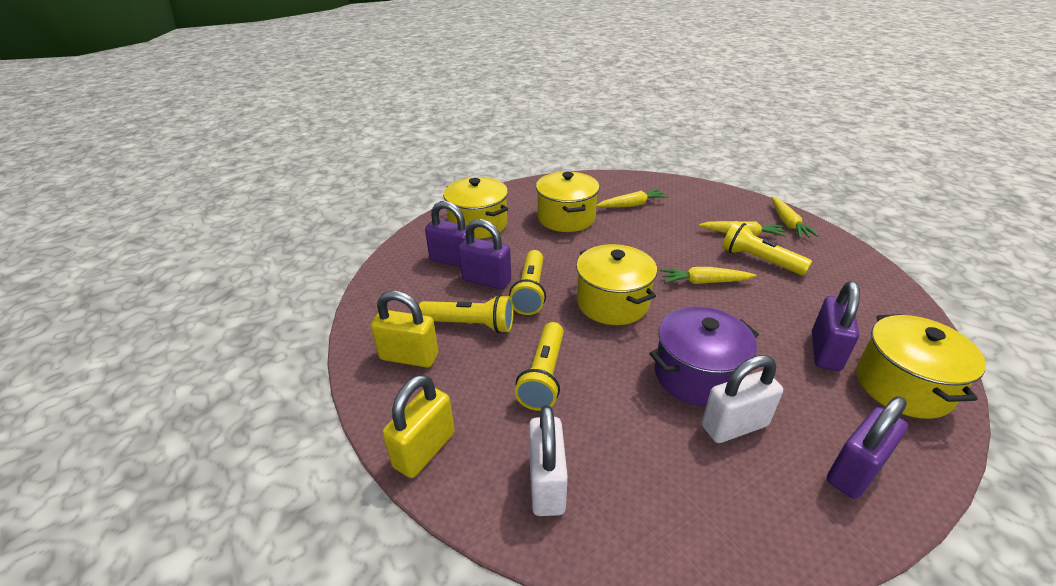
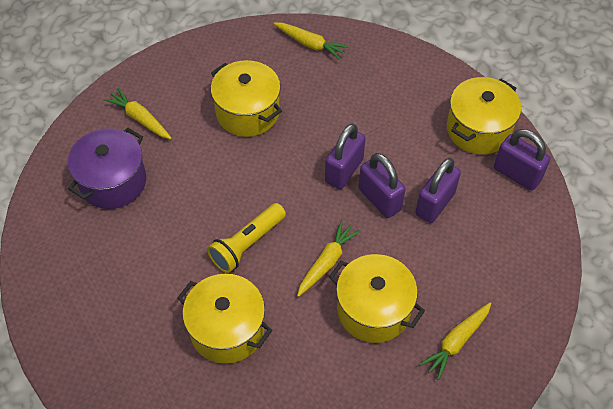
white padlock: [529,405,568,516] [702,355,783,443] = 2 -> none = 0
yellow flashlight: [419,295,514,333] [509,250,546,315] [515,322,564,411] [722,221,812,276] = 4 -> [207,203,286,273] = 1
yellow padlock: [371,291,438,368] [382,375,455,478] = 2 -> none = 0

